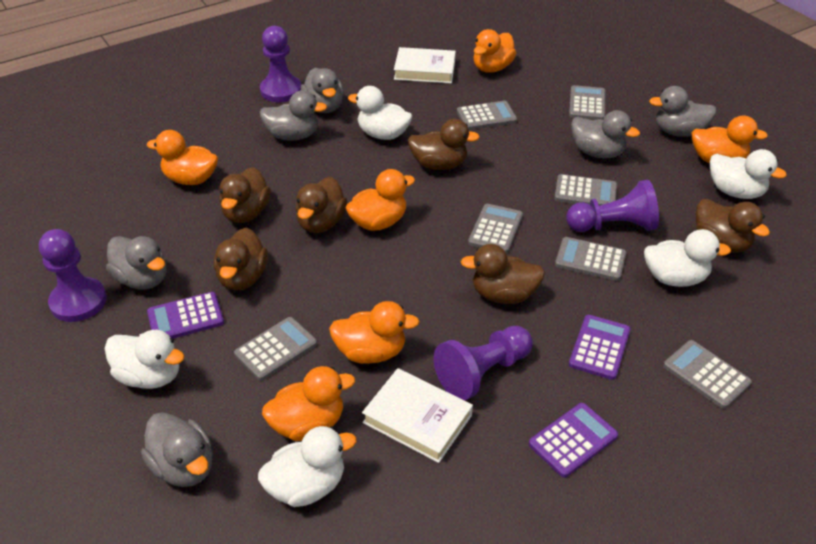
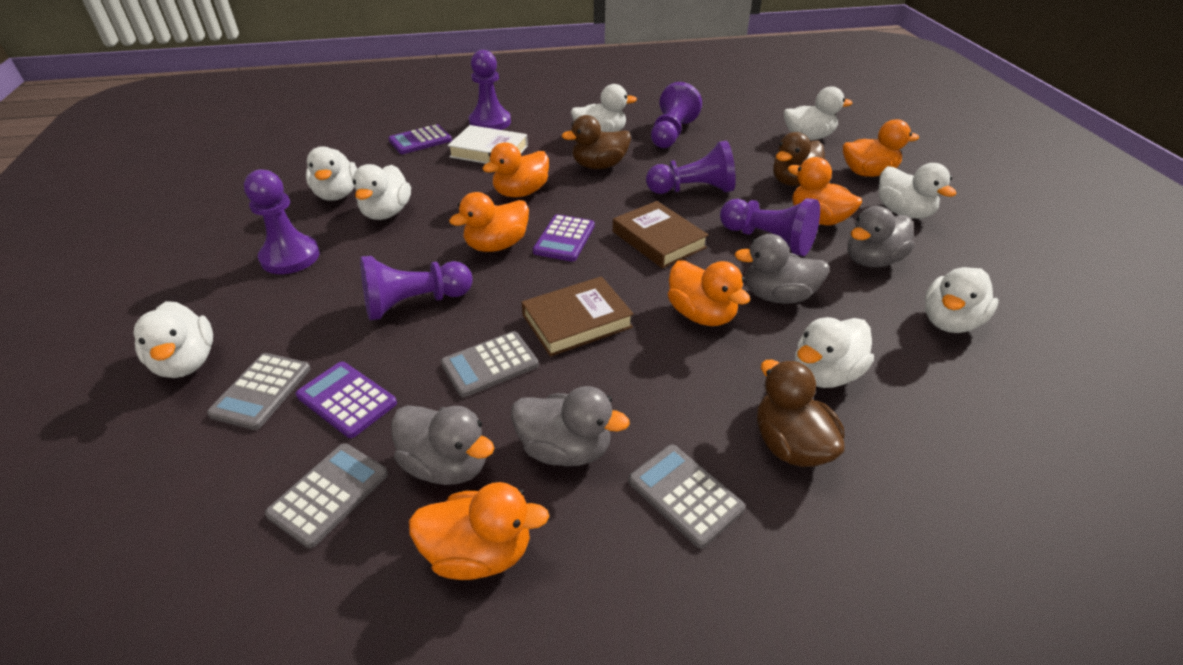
brown book: none = 0 -> [521,276,634,357] [613,201,709,269] = 2
brown duck: [214,228,268,291] [219,167,271,223] [295,177,347,233] [408,119,480,170] [461,244,545,304] [696,199,770,253] = 6 -> [562,115,631,169] [757,360,845,467] [773,132,825,186] = 3
grey calculator: [234,317,317,381] [457,101,517,130] [468,204,523,254] [554,174,617,206] [555,237,626,281] [569,85,605,120] [663,340,752,409] = 7 -> [207,353,311,430] [265,443,388,548] [441,331,539,397] [628,444,745,548] = 4
grey duck: [106,236,166,290] [141,412,213,487] [260,90,327,141] [301,68,344,113] [571,110,640,158] [649,86,716,137] = 6 -> [391,405,494,485] [511,386,630,466] [735,234,829,304] [847,206,914,267] = 4
purple pawn: [39,229,107,322] [260,26,301,102] [434,326,533,400] [566,180,659,232] = 4 -> [244,169,320,274] [360,256,473,320] [469,50,511,130] [646,141,736,194] [651,82,702,148] [720,198,820,256] = 6
white book: [362,368,473,463] [394,47,456,83] = 2 -> [447,125,528,164] = 1
white duck: [104,330,185,389] [258,426,357,507] [348,86,412,140] [644,229,731,287] [710,149,787,199] = 5 -> [133,301,213,378] [306,147,357,201] [353,164,411,220] [571,84,637,132] [784,86,852,140] [795,317,874,388] [879,163,957,219] [925,267,999,333] = 8

